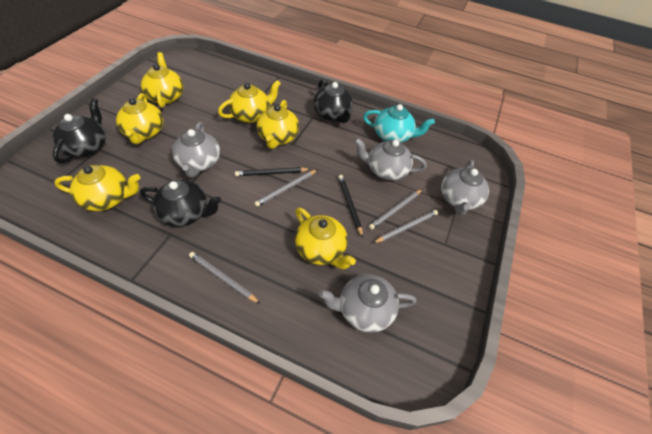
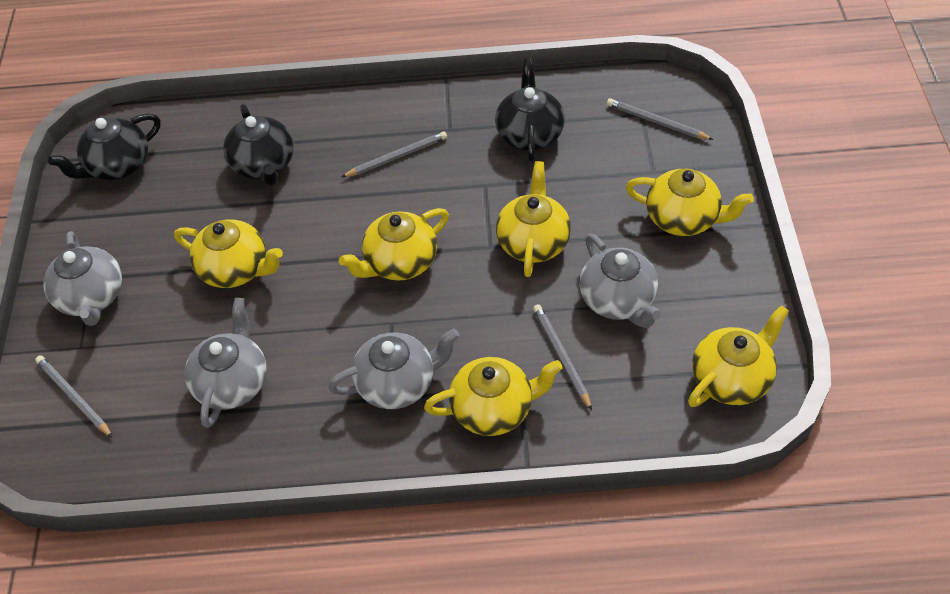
black pencil: [235,167,310,176] [338,175,363,238] = 2 -> none = 0
turquoise teapot: [363,104,435,143] = 1 -> none = 0

